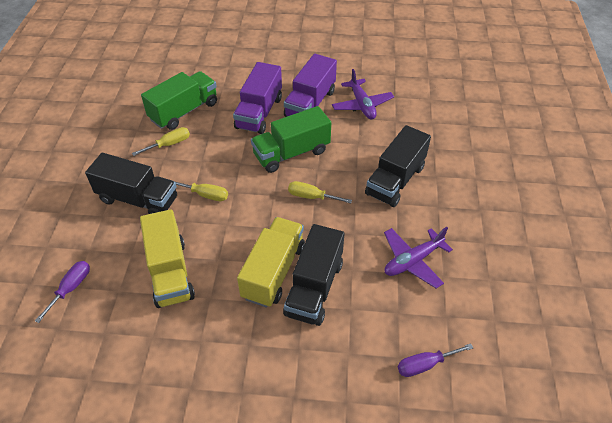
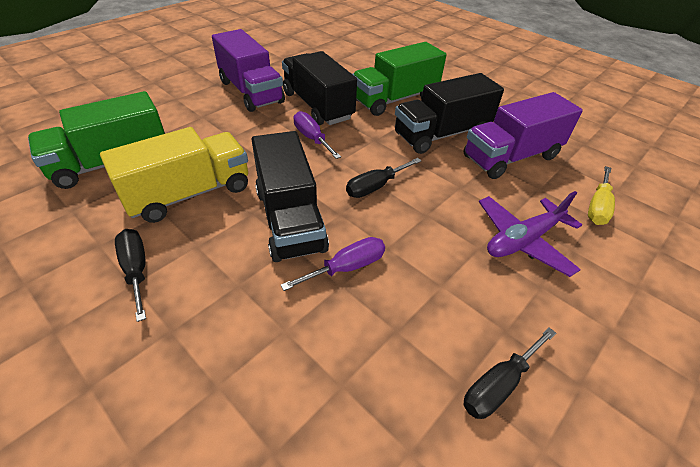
black screwdriver: none = 0 -> [115,229,146,322] [346,158,422,198] [464,327,556,419] = 3
purple plane: [332,69,394,120] [384,227,453,288] = 2 -> [479,191,582,277] = 1
yellow screwdriver: [132,127,190,156] [172,180,228,201] [288,181,352,203] = 3 -> [588,166,615,225] = 1
yellow truck: [140,209,195,308] [237,217,305,307] = 2 -> [100,127,248,223] = 1

